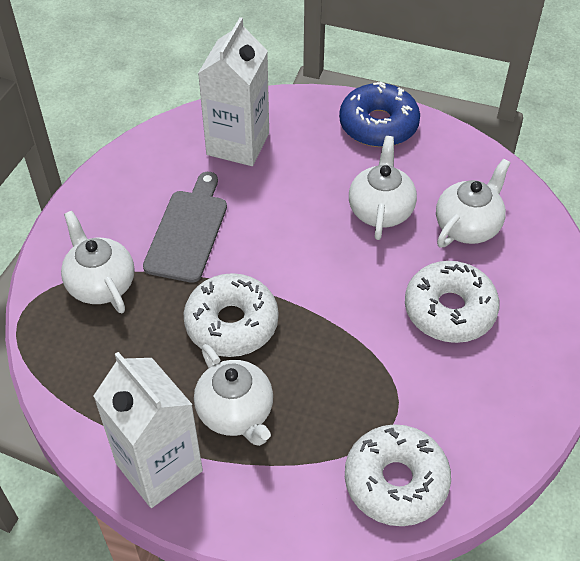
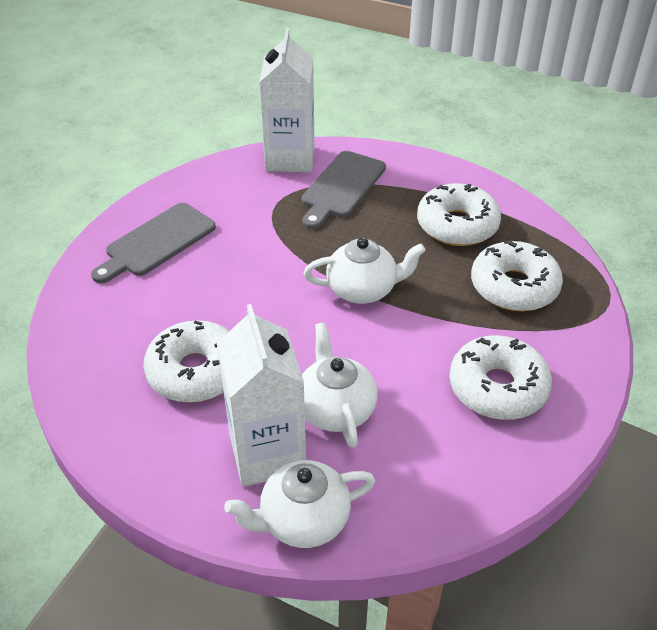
blue donut: [339,82,420,147] = 1 -> none = 0
grey cutting board: [143,172,227,283] = 1 -> [91,203,216,283] [301,151,386,229] = 2
white donut: [183,273,279,357] [345,424,451,526] [405,261,500,343] = 3 -> [144,320,229,403] [417,183,501,246] [449,335,552,420] [471,240,563,311] = 4
white teapot: [61,211,134,313] [194,344,273,446] [349,136,417,240] [436,159,510,248] = 4 -> [224,460,376,548] [302,322,378,448] [304,237,426,304] = 3

